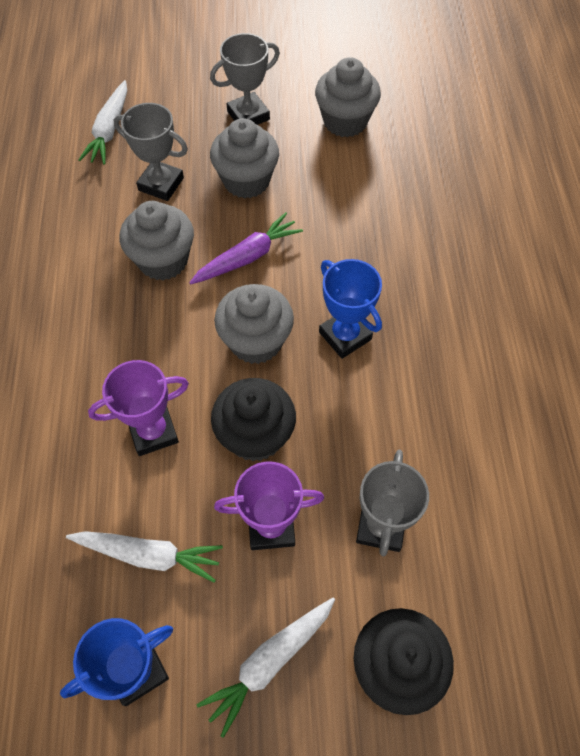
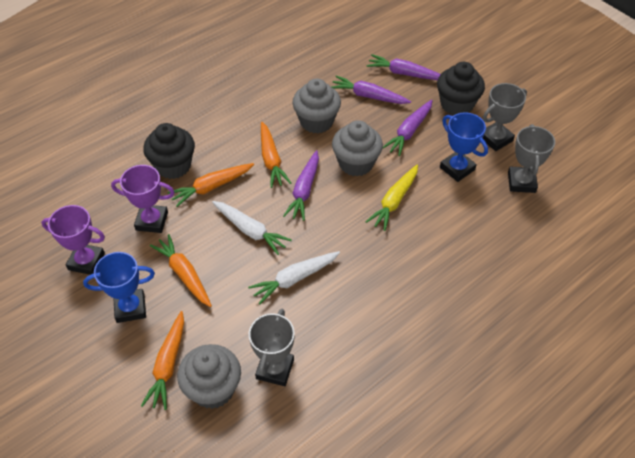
grey cupcake: [120,201,194,280] [210,118,279,199] [214,284,294,364] [315,57,381,137] = 4 -> [177,344,241,409] [292,79,341,134] [332,120,383,177] = 3
orange carrot: none = 0 -> [141,311,184,410] [150,234,212,307] [168,163,254,207] [261,122,291,188] = 4
purple carrot: [189,212,303,284] = 1 -> [283,150,319,221] [331,76,411,104] [367,54,441,80] [383,100,433,156] = 4
white carrot: [66,531,223,583] [79,80,127,164] [197,598,335,738] = 3 -> [212,201,292,255] [248,251,340,304] = 2
yellow carrot: none = 0 -> [366,165,418,231] = 1

